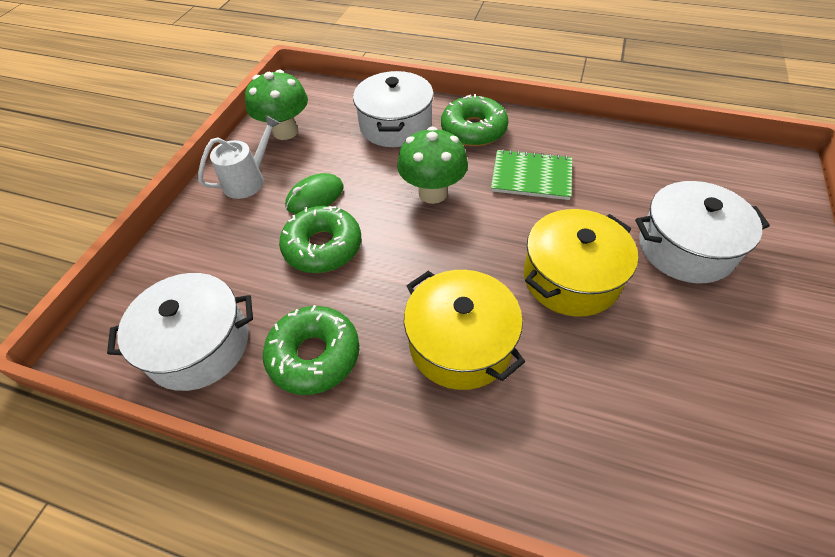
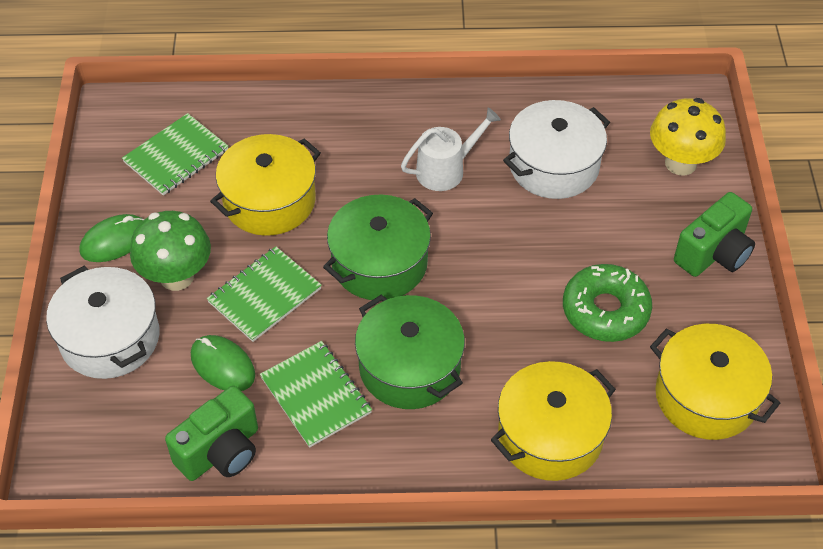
green camera: none = 0 -> [165,386,258,481] [674,192,755,277] = 2
green donut: [263,305,359,395] [279,206,361,273] [441,94,508,147] = 3 -> [563,264,652,342] = 1
green mouse: [285,173,344,214] = 1 -> [79,214,144,262] [191,335,255,391] = 2
green mushroom: [245,70,308,140] [397,127,468,204] = 2 -> [130,211,211,291] = 1
green notebook: [491,149,572,200] = 1 -> [122,113,229,195] [207,246,322,342] [260,341,372,448] = 3
green pot: none = 0 -> [323,194,433,300] [355,295,465,409] = 2
white pot: [107,273,253,391] [353,71,434,147] [635,181,770,283] = 3 -> [46,266,160,379] [503,100,610,199] = 2
yellow mushroom: none = 0 -> [650,98,726,175] = 1
yellow pot: [404,270,525,390] [524,209,638,317] = 2 -> [210,134,321,236] [491,361,616,481] [650,324,780,440] = 3

